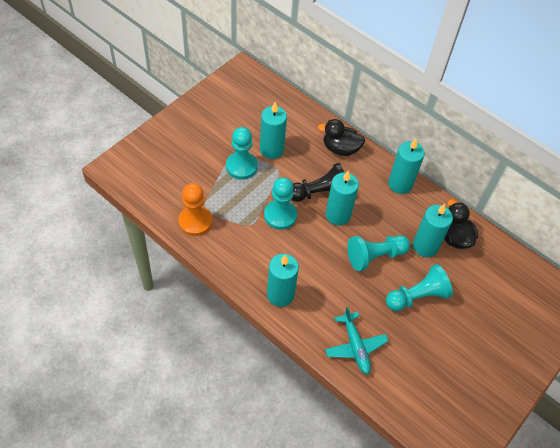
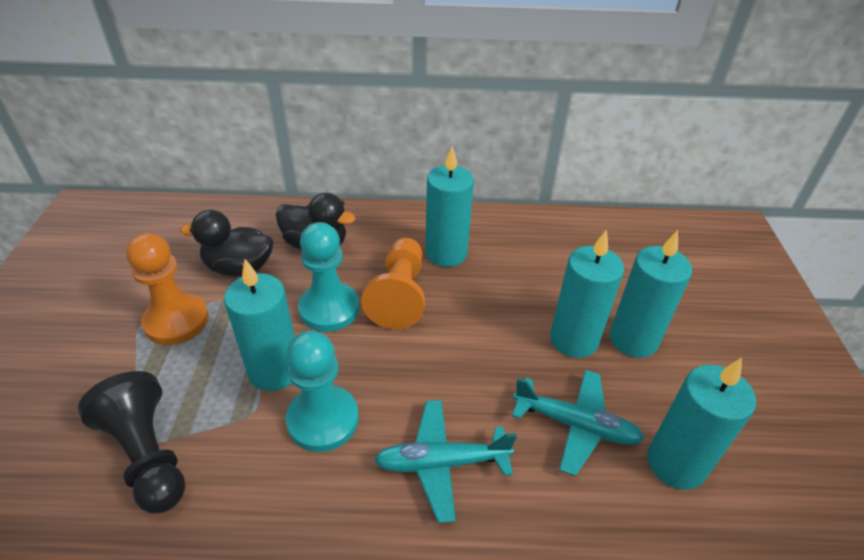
orange pawn: [178,183,212,236] = 1 -> [126,233,209,345] [361,238,425,329] = 2
turquoise pawn: [226,127,258,179] [264,177,297,230] [347,235,410,271] [386,264,453,311] = 4 -> [286,331,359,452] [298,222,360,332] = 2
turquoise plane: [325,307,388,374] = 1 -> [374,400,517,523] [512,370,644,476] = 2

